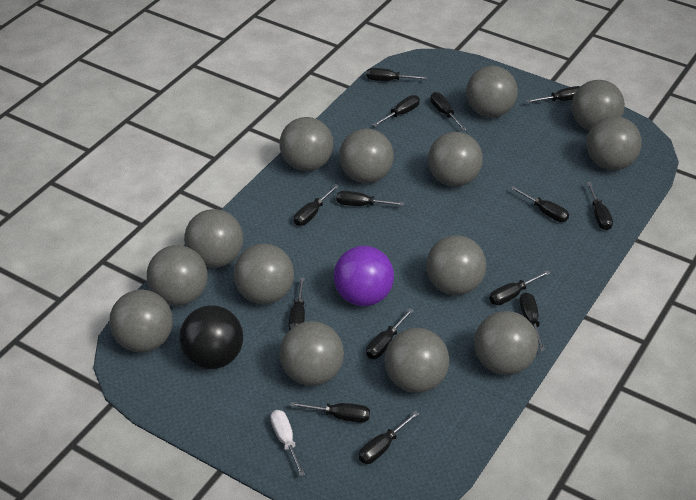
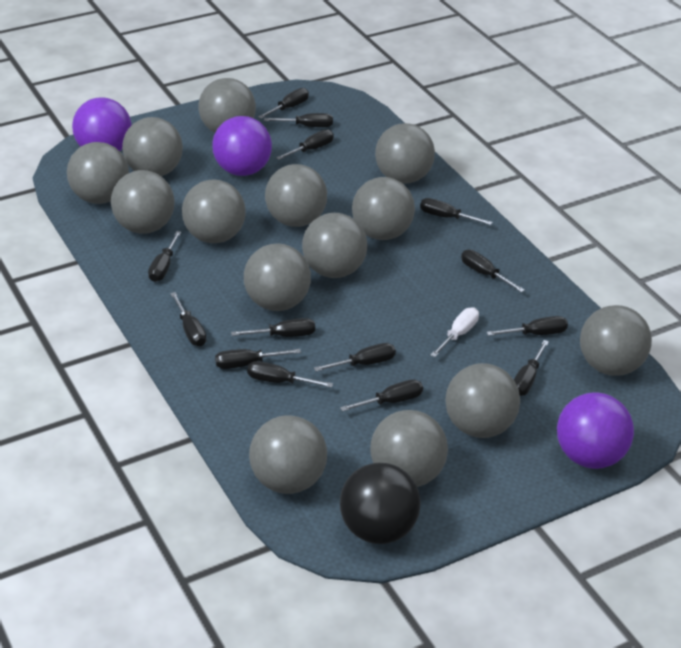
purple ball: [334,246,394,306] = 1 -> [72,97,132,151] [212,116,272,176] [557,392,634,469] = 3

